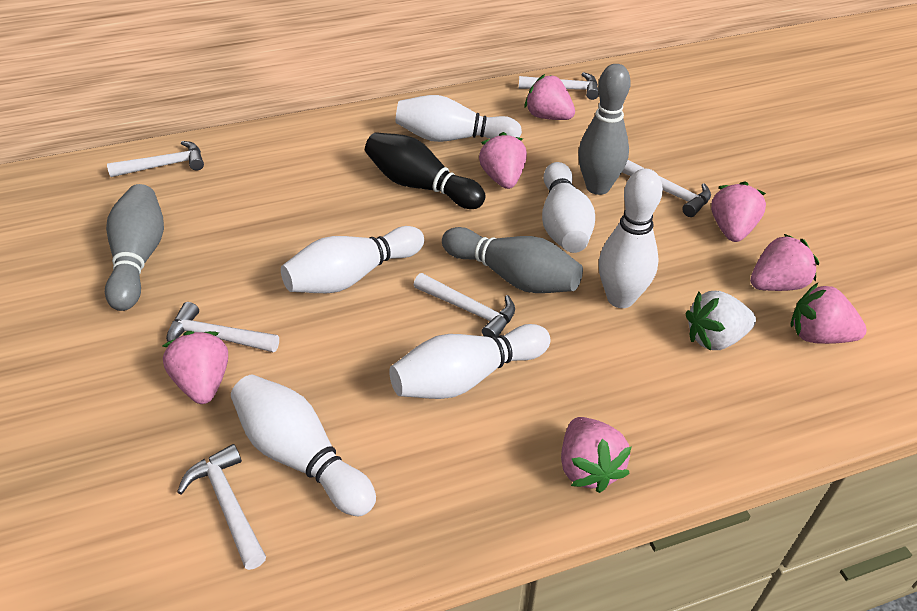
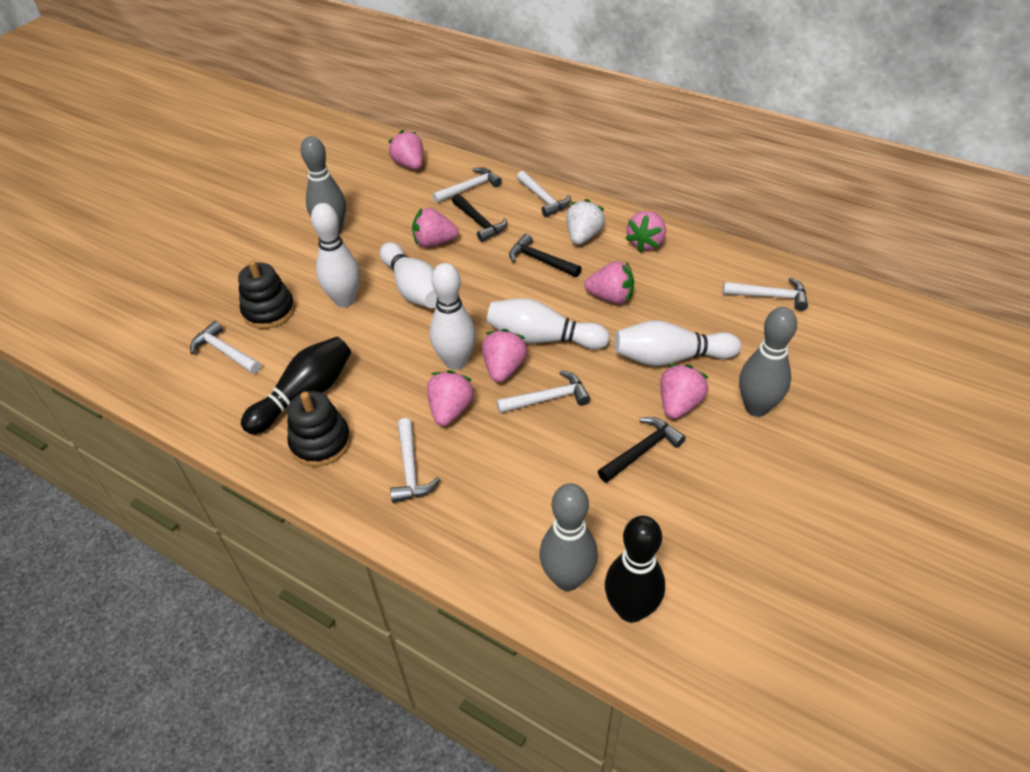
black bowling pin: [365,132,486,209] = 1 -> [241,337,351,434] [605,516,665,623] = 2
black hammer: none = 0 -> [452,194,507,242] [509,234,582,277] [598,417,686,483] = 3
black stacking toy: none = 0 -> [238,260,295,329] [287,391,351,467] = 2
white bowling pin: [231,375,376,516] [281,226,424,293] [389,324,550,399] [395,95,522,142] [542,162,595,253] [599,169,663,308] = 6 -> [311,203,360,307] [380,242,437,308] [430,263,476,370] [487,298,610,350] [614,320,741,366] = 5

